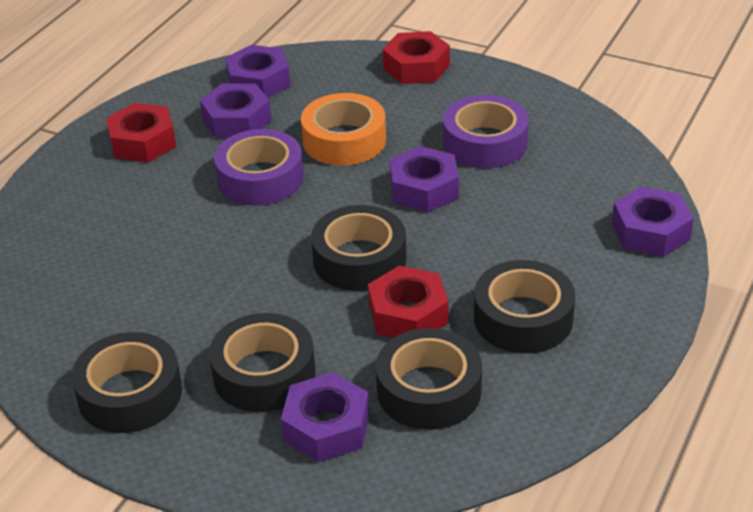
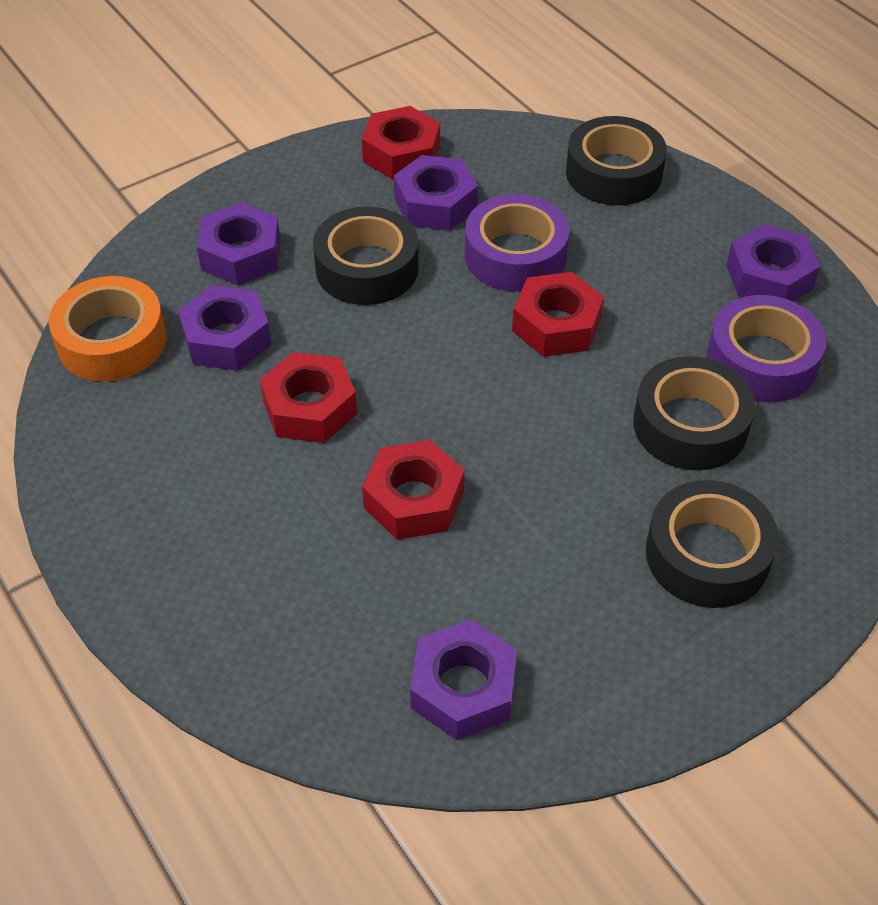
black tape: [71,332,182,433] [209,313,315,412] [311,205,406,291] [376,328,482,430] [474,260,575,353] = 5 -> [313,207,419,305] [566,116,667,205] [633,356,756,470] [646,480,778,608] = 4
red nut: [106,103,176,162] [368,266,449,338] [383,31,450,84] = 3 -> [260,352,357,443] [362,106,440,180] [362,440,464,540] [512,272,604,357] = 4

